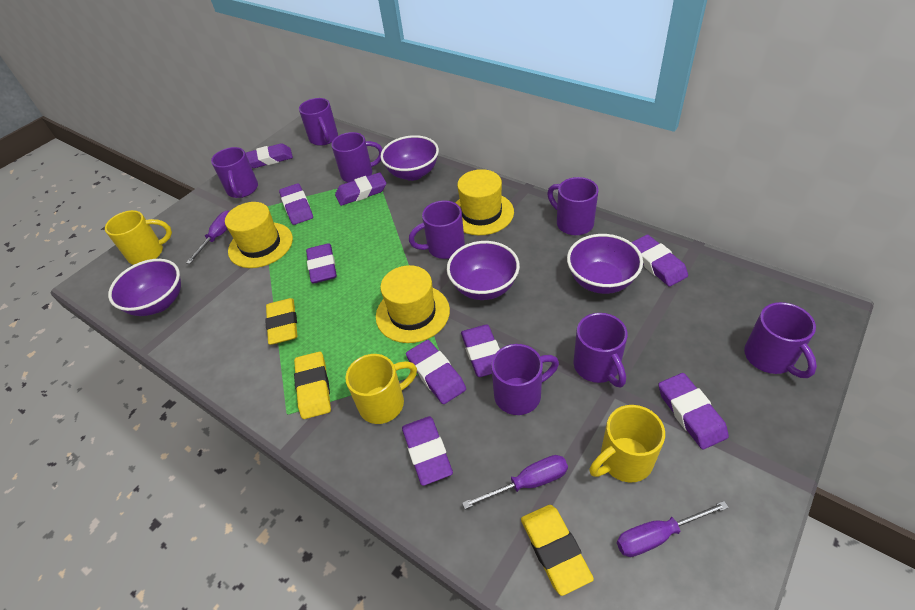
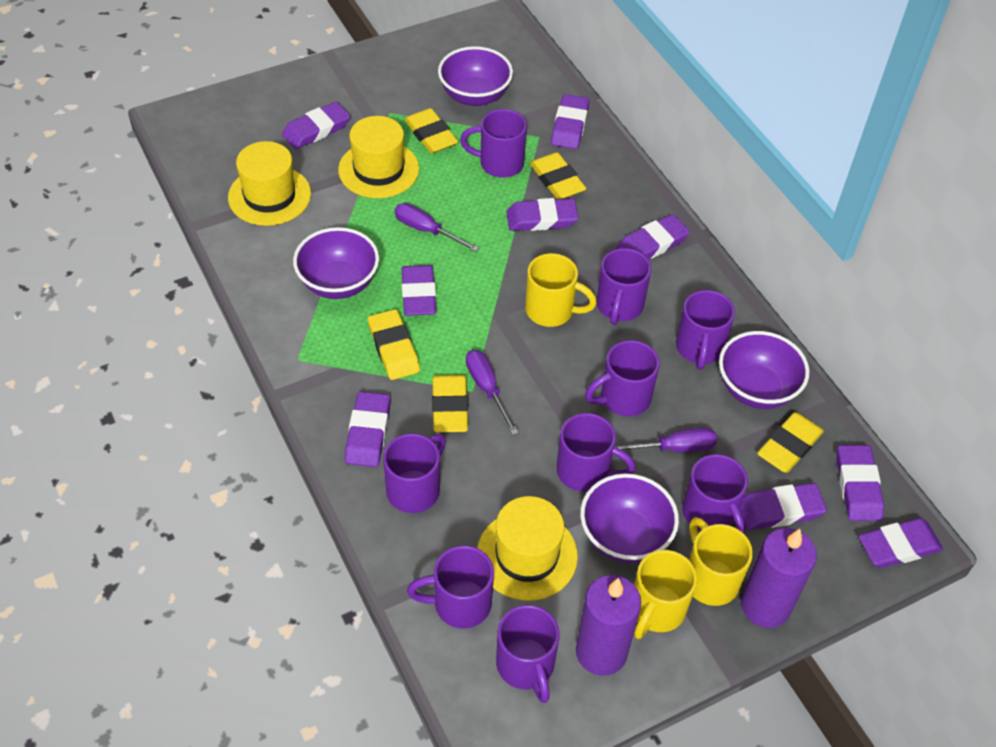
purple candle: none = 0 -> [576,575,641,676] [741,528,817,628] = 2
purple mug: [211,147,258,198] [299,98,338,146] [331,132,383,182] [409,200,465,259] [491,344,559,415] [547,177,599,235] [574,313,628,387] [744,302,817,378] = 8 -> [383,433,446,513] [407,546,494,629] [460,109,527,178] [496,605,560,703] [557,413,636,492] [585,340,660,416] [597,248,651,325] [676,290,735,370] [682,454,748,534] = 9
yellow eraser: [265,298,297,345] [294,351,331,419] [521,505,594,596] = 3 -> [368,309,420,380] [404,108,458,153] [432,375,468,433] [530,152,587,199] [757,412,824,473] = 5

